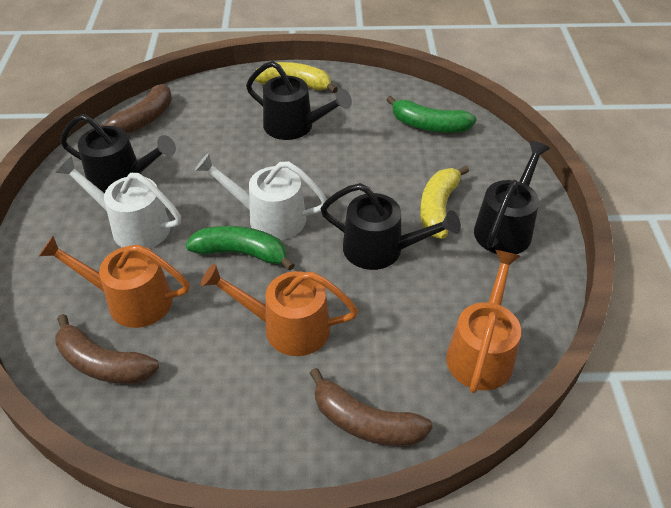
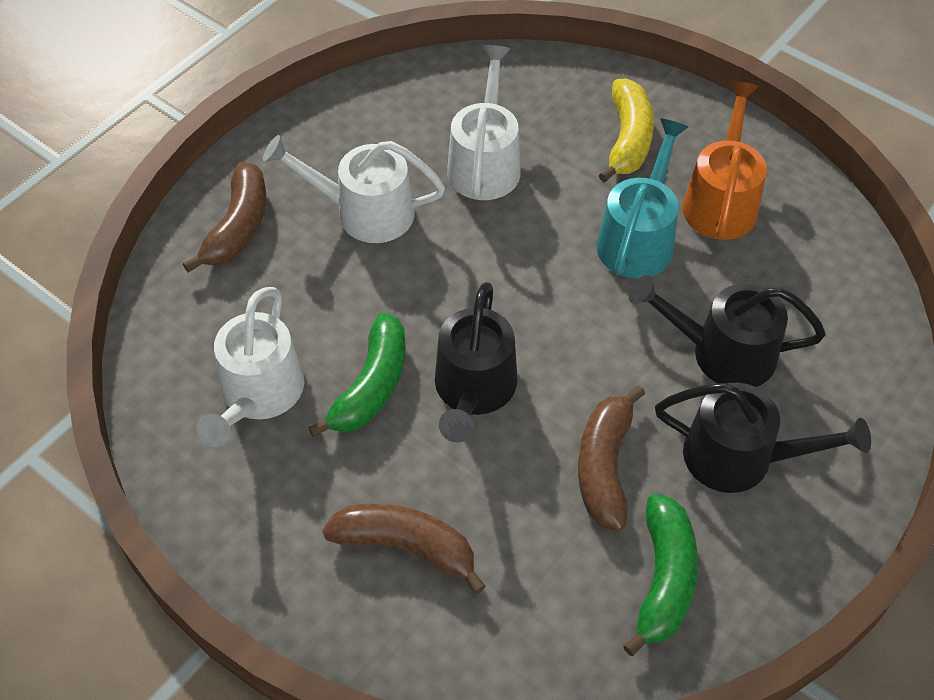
black watering can: [60,114,176,193] [246,61,352,140] [320,183,461,270] [474,141,550,254] = 4 -> [435,282,517,442] [629,275,826,387] [655,382,871,493] = 3
orange watering can: [38,236,190,328] [201,264,358,356] [446,250,521,393] = 3 -> [683,81,767,240] = 1
turquoise watering can: none = 0 -> [596,118,689,279] = 1
white watering can: [56,156,181,249] [195,153,327,240] = 2 -> [196,287,304,447] [263,135,445,243] [447,45,521,200] = 3
yellow banana: [254,62,338,93] [420,165,469,239] = 2 -> [599,79,654,183] = 1

